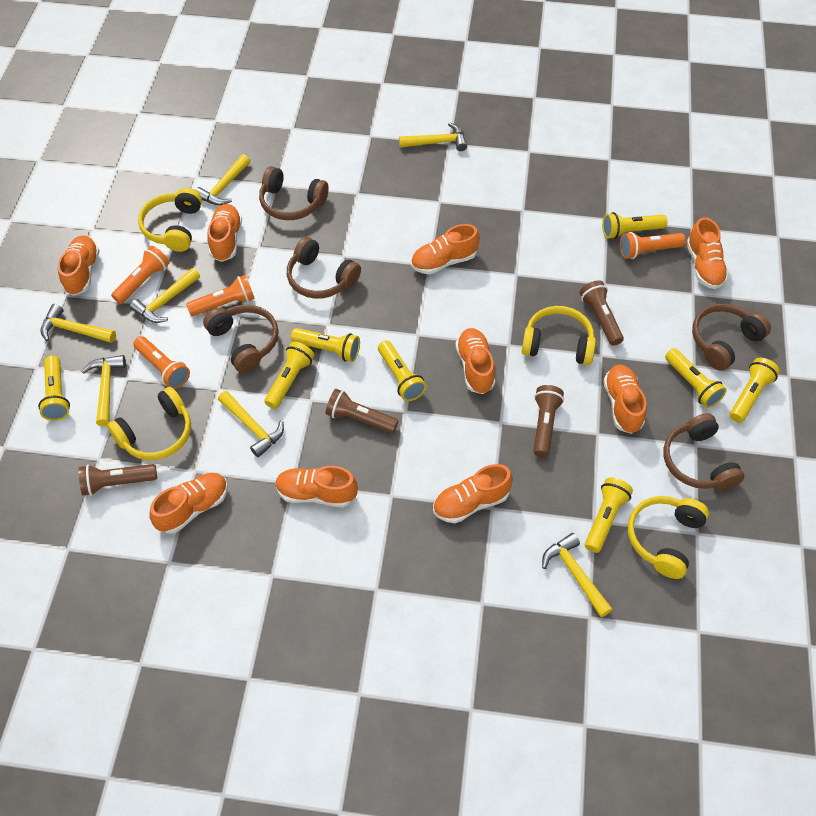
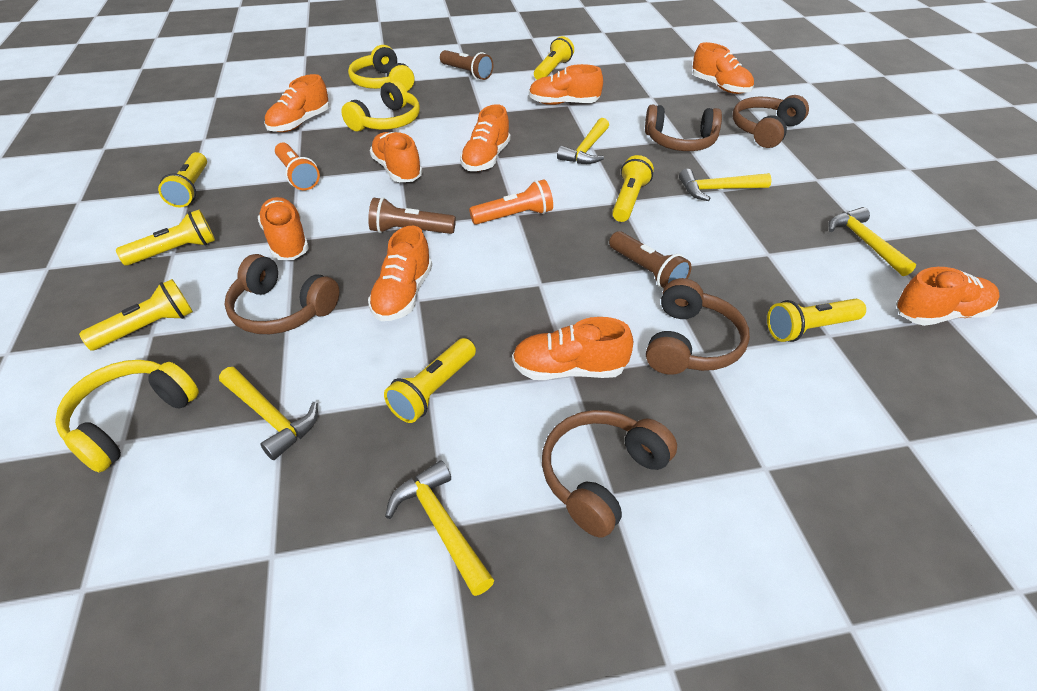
brown flashlight: [79,464,157,496] [326,389,398,433] [533,385,564,457] [580,280,624,346] = 4 -> [368,197,456,234] [440,50,493,80] [609,231,692,289] = 3
orange flashlight: [111,246,170,304] [133,336,190,389] [186,275,255,316] [620,232,686,259] = 4 -> [275,143,320,190] [469,179,553,225] = 2
yellow flashlight: [38,355,70,421] [264,342,314,409] [291,328,360,362] [378,340,426,401] [585,478,633,553] [602,212,668,239] [665,348,727,408] [730,358,780,423] = 8 -> [79,279,193,351] [116,209,215,266] [158,152,207,208] [384,338,476,423] [534,36,574,80] [612,155,654,222] [767,299,866,342] = 7
yellow hammer: [40,304,116,343] [81,355,126,426] [130,268,200,323] [195,154,250,205] [218,391,284,457] [399,122,467,151] [542,533,613,617] = 7 -> [219,367,318,460] [385,460,494,596] [557,118,609,164] [679,169,771,201] [828,207,916,276] = 5
yellow headphones: [107,387,191,460] [138,188,202,252] [522,306,596,365] [628,496,709,579] = 4 -> [55,360,199,473] [341,80,420,131] [348,45,414,91] = 3

